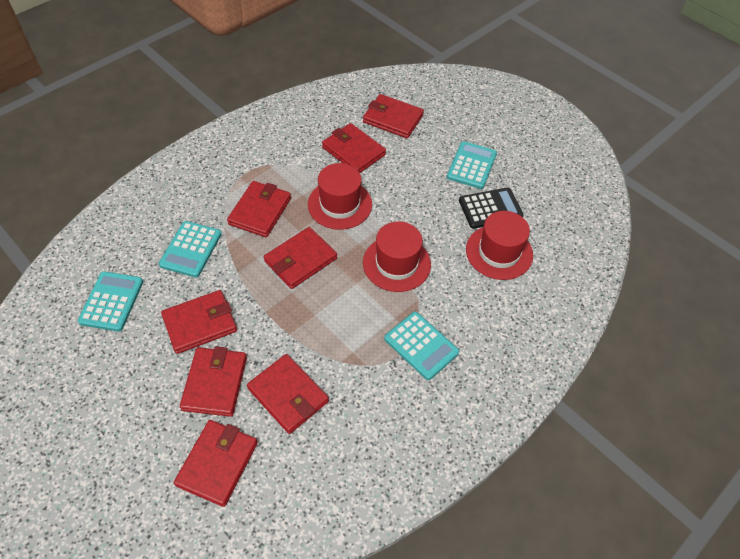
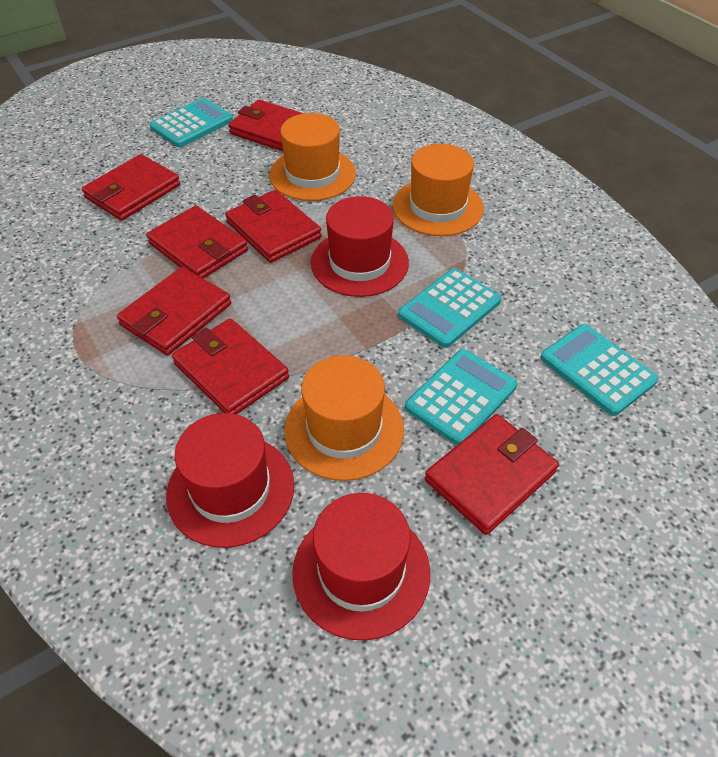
black calculator: [459,188,523,229] = 1 -> none = 0
orange hat: none = 0 -> [269,113,356,201] [284,355,404,481] [393,144,484,236] = 3
red wallet: [161,290,237,354] [174,420,258,507] [180,346,247,417] [227,181,291,237] [247,354,329,434] [264,227,337,289] [322,123,386,173] [363,94,424,138] = 8 -> [82,154,180,221] [117,267,231,355] [146,206,248,279] [172,319,289,414] [225,190,322,263] [228,100,304,151] [425,414,559,535] = 7

